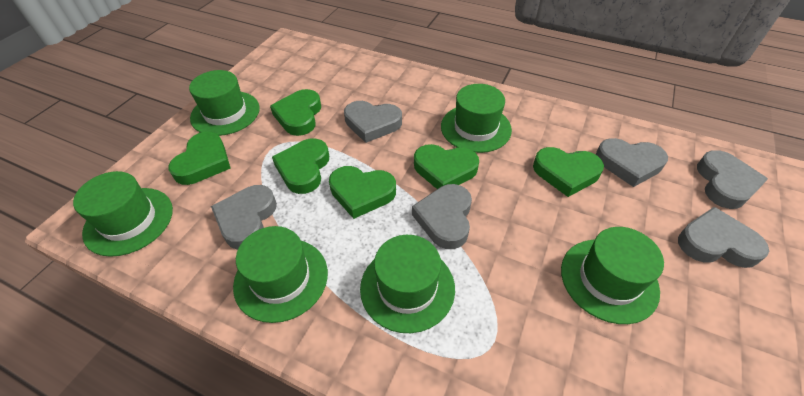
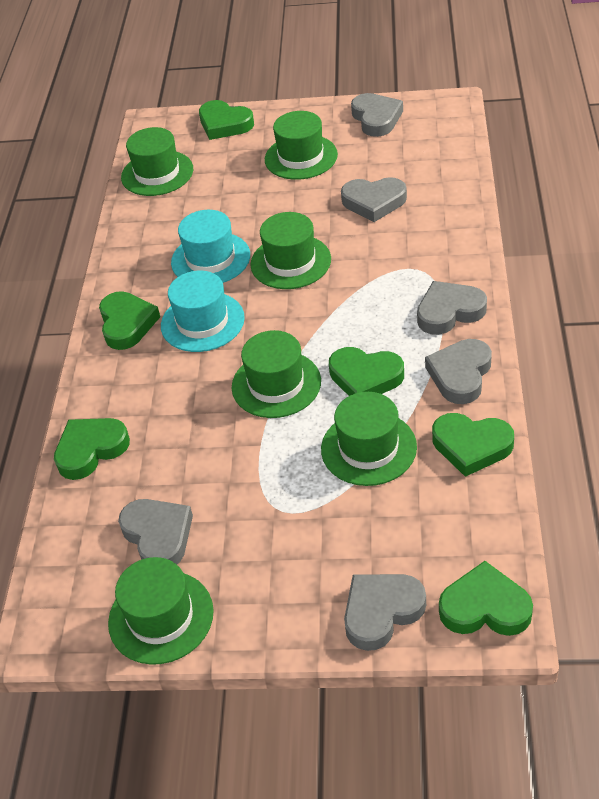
turquoise hat: none = 0 -> [161,271,245,352] [171,210,250,283] = 2

